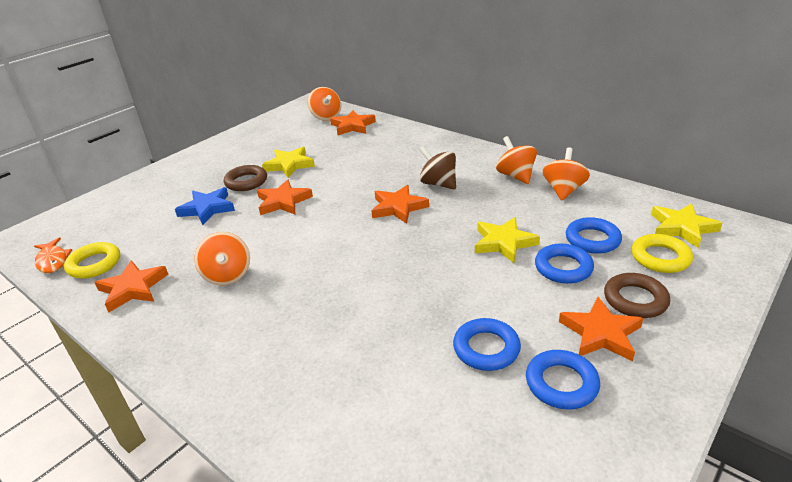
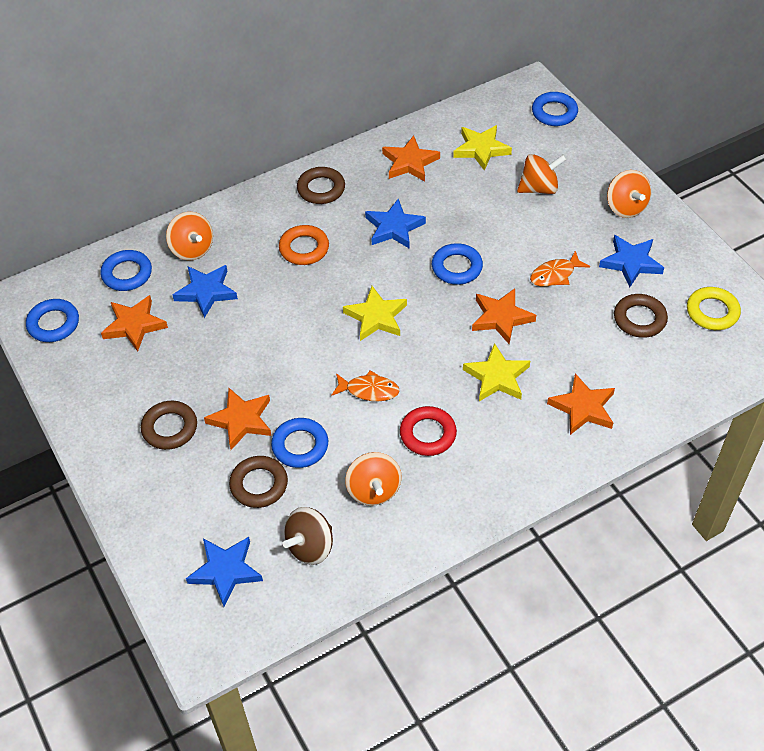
blue ring: [453,318,521,371] [526,350,600,410] [535,243,594,284] [566,217,622,254] = 4 -> [26,299,79,342] [100,250,152,291] [271,418,328,468] [432,243,483,285] [532,92,578,126] = 5
blue star: [175,187,235,225] = 1 -> [173,265,238,318] [186,537,263,607] [365,198,426,249] [599,235,664,287] = 4
brown ring: [224,165,267,191] [604,273,670,318] = 2 -> [141,401,197,450] [229,456,288,508] [297,167,345,204] [614,294,668,338] = 4
orange fish: [34,237,72,273] = 1 -> [331,370,399,401] [530,251,590,287] = 2
orange ring: none = 0 -> [279,225,329,265] = 1
red ring: none = 0 -> [400,406,457,456] = 1
yellow ring: [64,242,120,279] [632,234,693,273] = 2 -> [687,287,741,330] = 1

